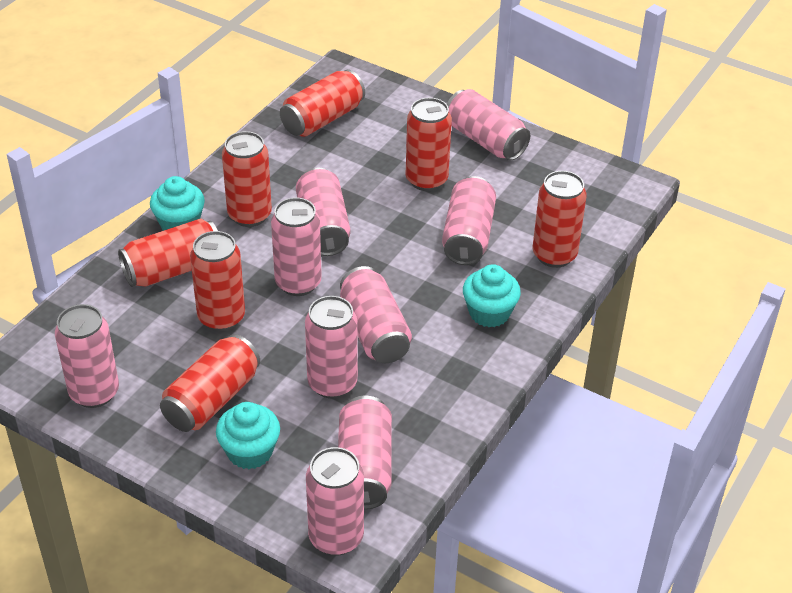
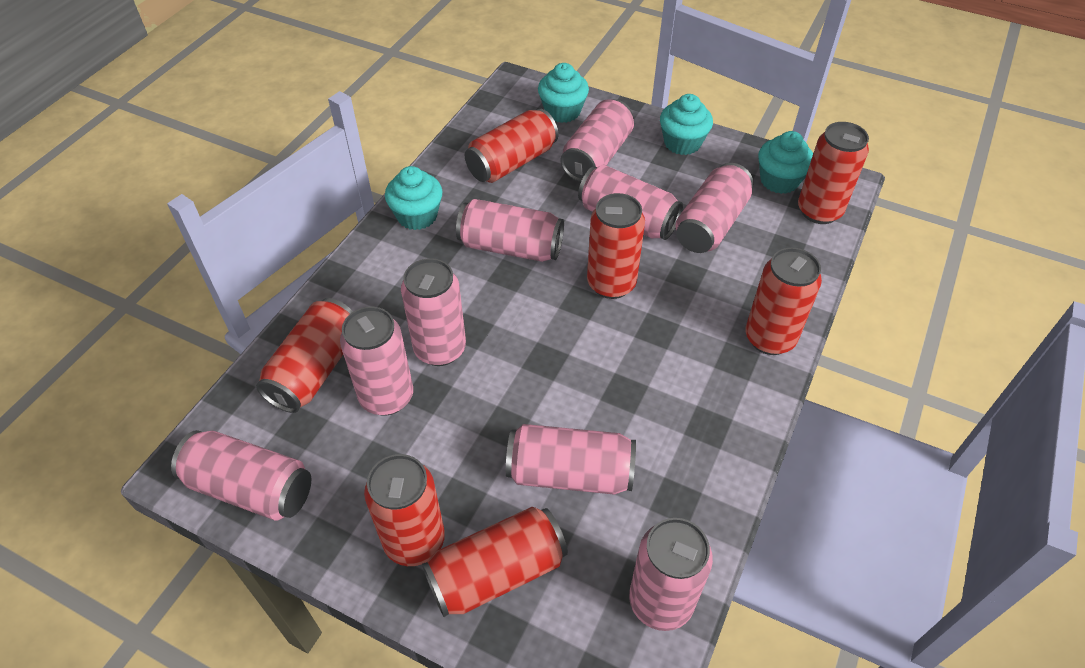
turquoise cupcake: [150,176,205,231] [216,402,280,469] [463,264,521,327] = 3 -> [385,166,442,230] [538,63,589,123] [660,94,713,155] [758,131,813,194] = 4

